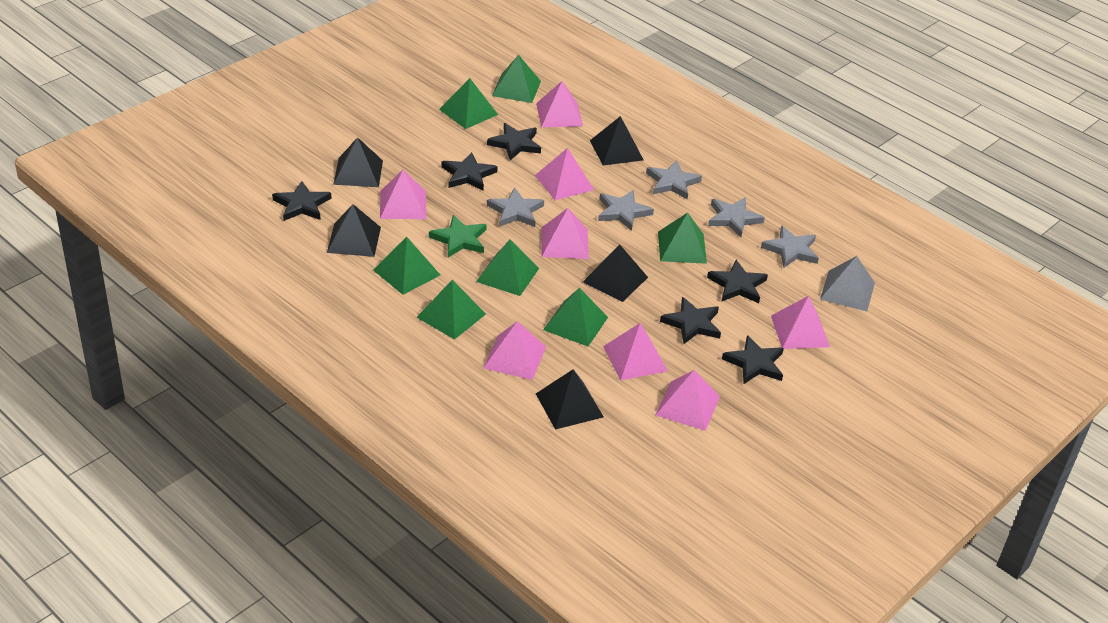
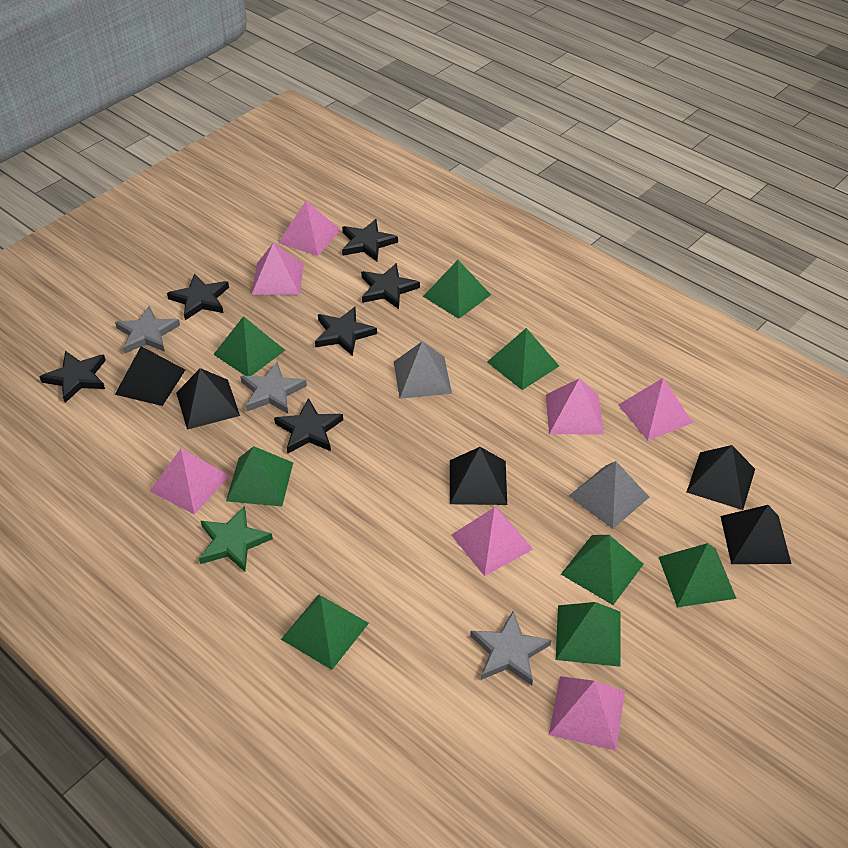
green pyramid: [373,237,440,295] [416,280,486,340] [439,78,498,129] [476,240,539,296] [492,55,541,103] [543,288,608,346] [658,212,707,264] = 7 -> [213,316,285,376] [226,446,293,506] [281,594,369,670] [423,260,491,319] [487,328,559,390] [556,602,621,667] [561,535,644,605] [659,543,737,607] = 8
grey pyramid: [820,256,875,312] = 1 -> [394,341,452,399] [569,461,649,529] = 2
grey star: [487,187,544,227] [598,190,654,231] [646,160,702,199] [708,197,765,237] [761,226,819,268] = 5 -> [115,306,180,353] [240,362,307,413] [470,611,551,685] = 3
pink pyramid: [380,170,426,219] [484,321,546,380] [535,148,594,200] [536,81,583,127] [542,208,589,259] [603,323,668,380] [656,370,720,431] [771,296,830,349] = 8 -> [150,448,229,514] [251,243,304,295] [278,201,340,256] [451,507,533,576] [546,378,604,435] [549,676,625,751] [618,378,693,441] = 7

